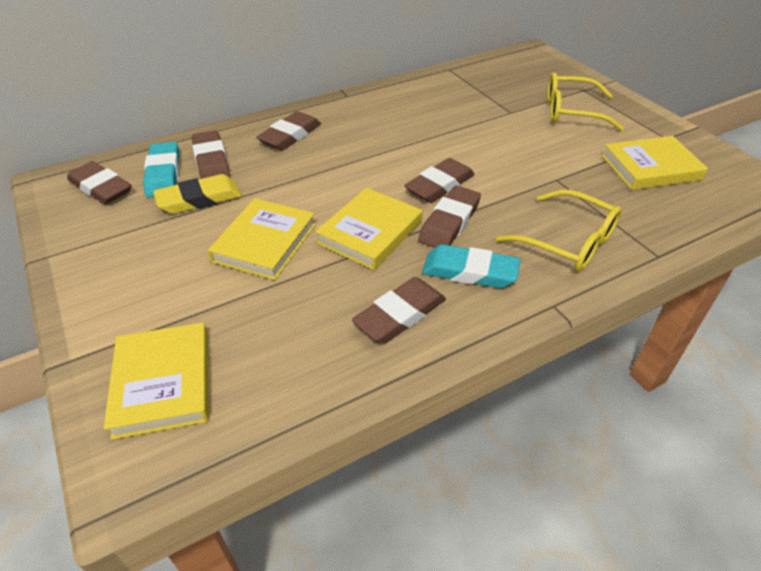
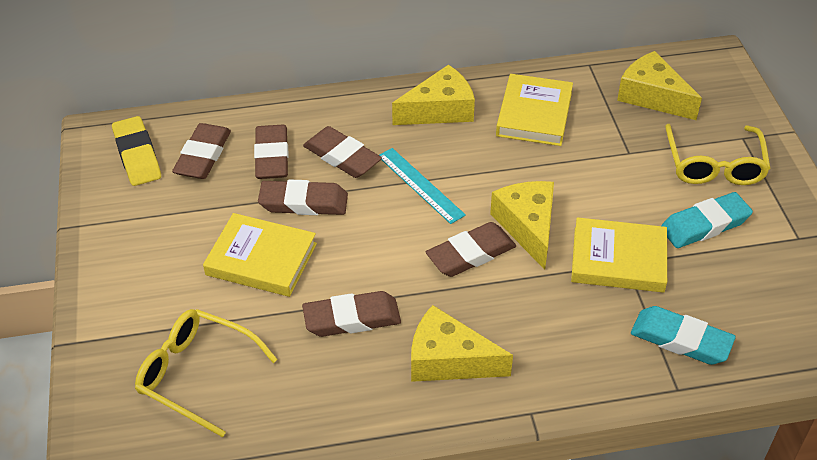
turquoise ruler: none = 0 -> [379,148,466,224] = 1
yellow book: [104,323,209,440] [208,198,316,280] [315,188,422,270] [602,136,708,190] = 4 -> [203,213,317,297] [496,74,573,146] [571,217,667,292] = 3
yellow cheese: none = 0 -> [392,65,475,125] [411,305,513,382] [490,181,554,270] [617,51,702,120] = 4

